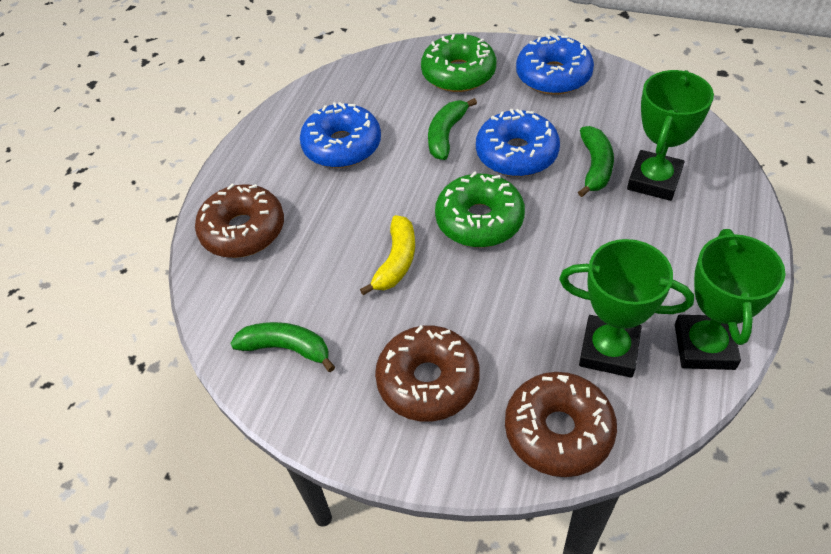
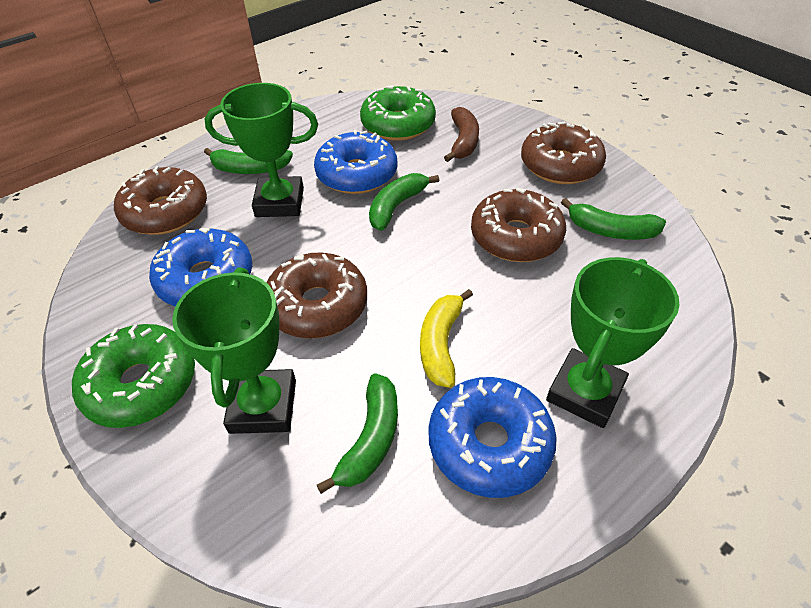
brown banana: none = 0 -> [444,107,479,162] = 1
brown donut: [195,184,284,258] [375,325,480,422] [505,372,617,477] = 3 -> [114,166,207,235] [267,252,367,338] [471,188,566,262] [521,121,606,184] = 4
green banana: [230,322,335,372] [428,98,477,160] [578,126,614,197] = 3 -> [204,148,293,174] [317,374,398,494] [369,173,439,231] [561,198,666,240] = 4

